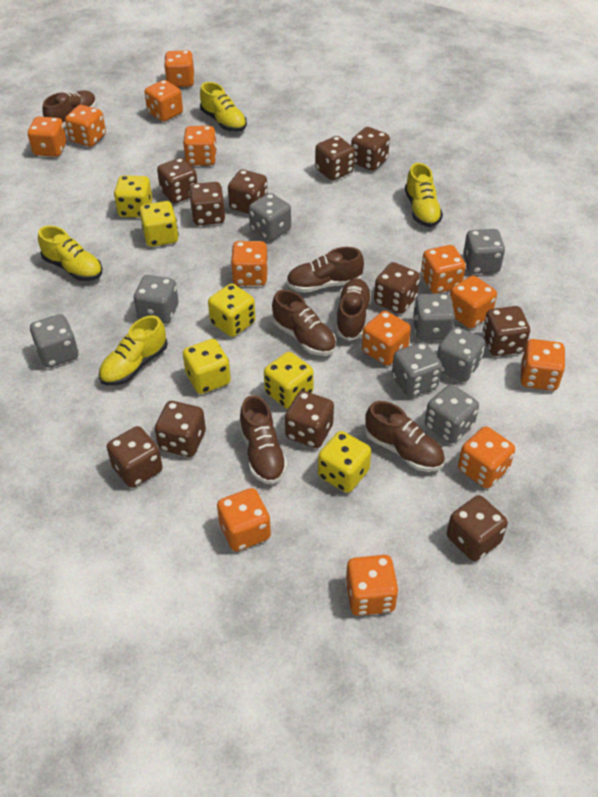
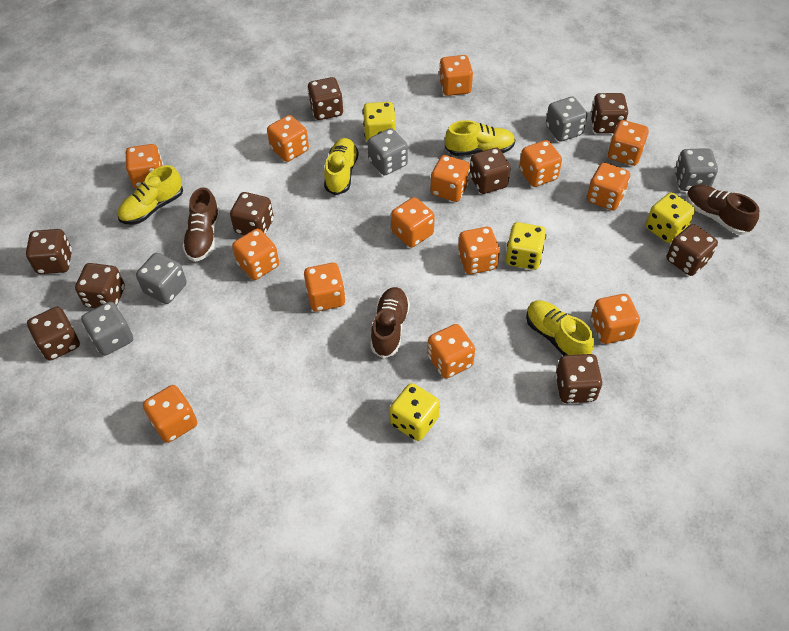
brown dice: [107,426,163,488] [155,401,206,457] [157,158,197,203] [189,182,225,226] [228,170,268,214] [285,391,334,448] [315,136,355,181] [351,127,390,171] [374,262,420,314] [447,495,508,561] [483,306,530,356] = 11 -> [26,229,72,274] [27,307,80,361] [75,263,125,308] [230,192,274,235] [307,77,343,120] [470,148,511,194] [555,354,603,403] [590,93,628,134] [667,224,718,276] = 9
brown shoe: [42,90,97,127] [239,395,288,485] [272,290,336,356] [286,247,364,293] [336,278,372,341] [365,401,445,472] = 6 -> [182,187,220,262] [370,287,410,358] [686,185,759,235] = 3
grey dice: [30,314,78,368] [134,275,178,324] [249,193,291,241] [392,342,442,397] [413,293,455,341] [425,384,479,444] [437,327,485,382] [463,229,505,274] = 8 -> [81,302,133,356] [136,253,187,304] [367,128,408,175] [546,97,588,142] [675,148,718,191] = 5
orange dice: [28,117,67,157] [65,105,106,147] [144,80,183,122] [164,50,194,87] [183,126,217,165] [217,488,271,551] [231,241,268,286] [345,555,399,616] [362,311,411,366] [421,245,466,293] [450,276,497,328] [458,426,515,488] [521,339,565,391] = 13 -> [126,144,163,188] [143,385,197,443] [232,229,279,280] [267,115,309,162] [304,263,346,312] [391,197,435,248] [427,324,475,378] [430,155,470,202] [439,55,473,96] [458,227,500,274] [519,140,562,187] [587,162,630,210] [591,294,640,344] [608,120,649,166] = 14
yellow dice: [114,175,152,218] [140,201,179,247] [183,339,231,394] [208,284,256,337] [264,352,314,409] [318,431,371,493] = 6 -> [363,102,396,142] [390,383,440,441] [506,222,546,270] [646,193,695,243] = 4

